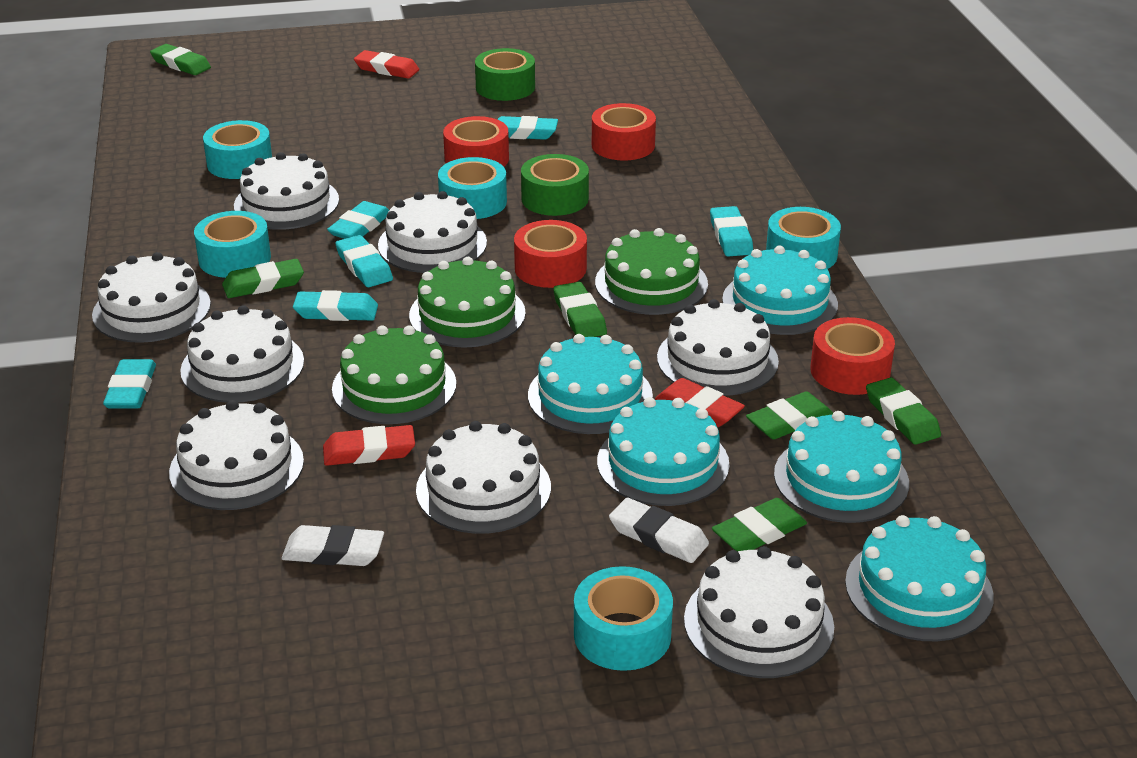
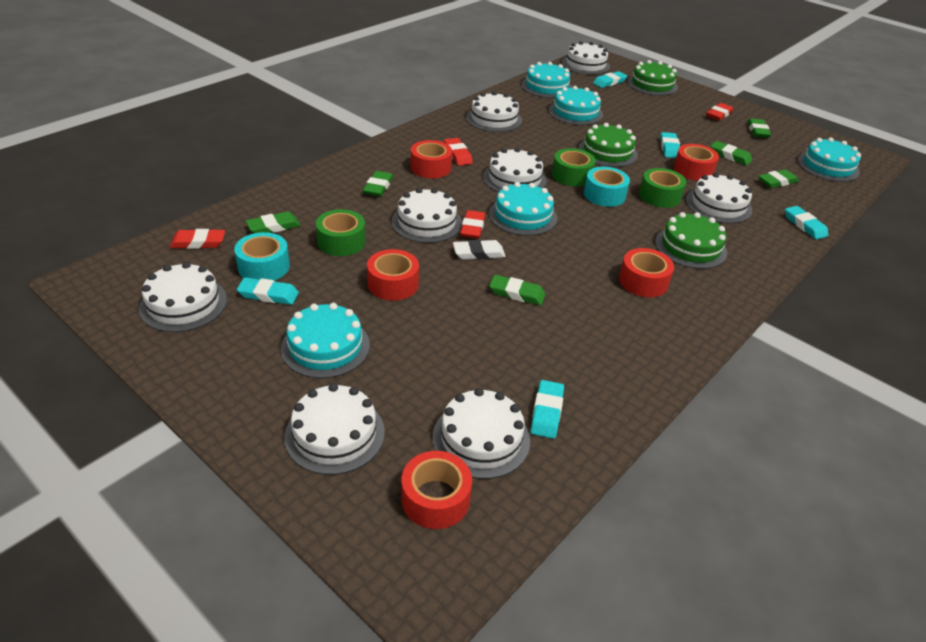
green tape: [475,48,535,101] [521,154,589,216] = 2 -> [316,209,366,256] [552,148,596,187] [639,168,686,208] = 3
red eraser: [323,425,415,466] [354,50,419,79] [655,378,745,427] = 3 -> [170,229,225,249] [444,138,473,166] [460,210,485,239] [706,103,733,121] = 4
red tape: [443,116,509,167] [514,220,587,288] [592,103,656,160] [810,317,895,395] = 4 -> [367,249,419,301] [402,451,472,529] [411,140,452,178] [619,248,674,297] [674,144,719,181] = 5
turquoise eraser: [103,359,156,409] [293,290,378,321] [327,201,389,239] [335,235,393,287] [497,116,558,140] [710,206,753,256] = 6 -> [237,277,299,305] [531,380,564,439] [593,71,627,88] [660,132,680,158] [785,206,829,239] = 5
turquoise tape: [194,211,271,278] [203,120,272,179] [438,157,507,219] [574,566,673,671] [766,207,841,269] = 5 -> [234,232,290,280] [584,167,630,207] = 2
white eraser: [282,525,384,566] [609,498,709,563] = 2 -> [453,240,506,259] = 1

